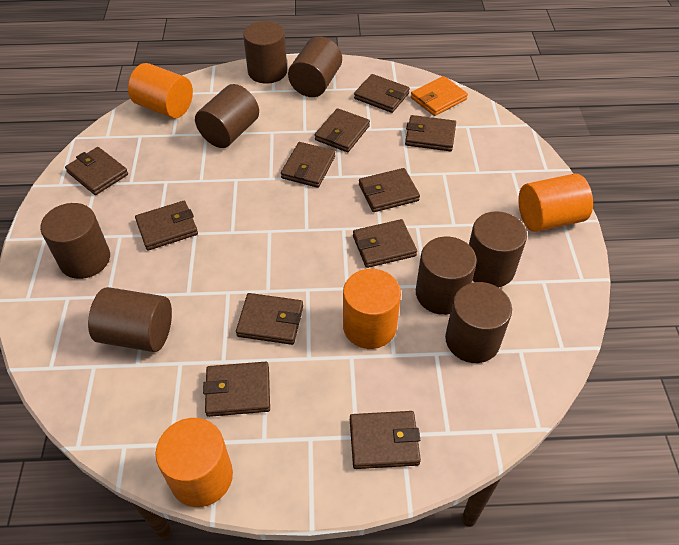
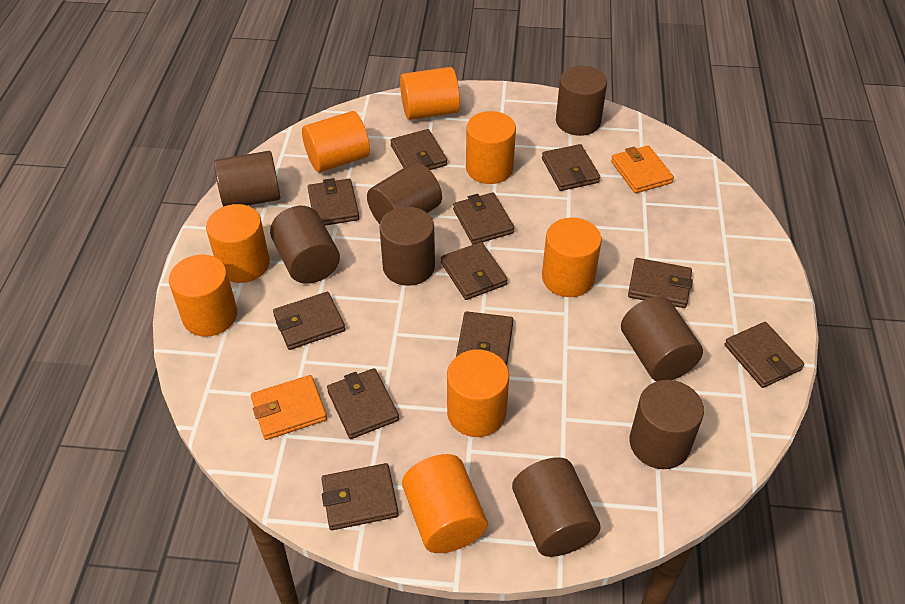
orange cylinder: [128,63,193,119] [155,418,233,507] [343,269,401,349] [518,174,593,232] = 4 -> [169,255,237,337] [206,204,270,283] [302,111,370,172] [400,67,460,120] [402,454,488,553] [447,350,509,437] [466,111,516,184] [542,218,602,297] = 8
orange wallet: [411,76,468,116] = 1 -> [251,375,327,440] [611,145,674,193] = 2

